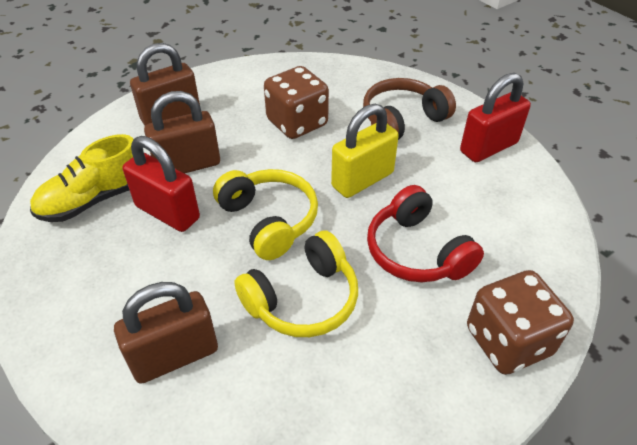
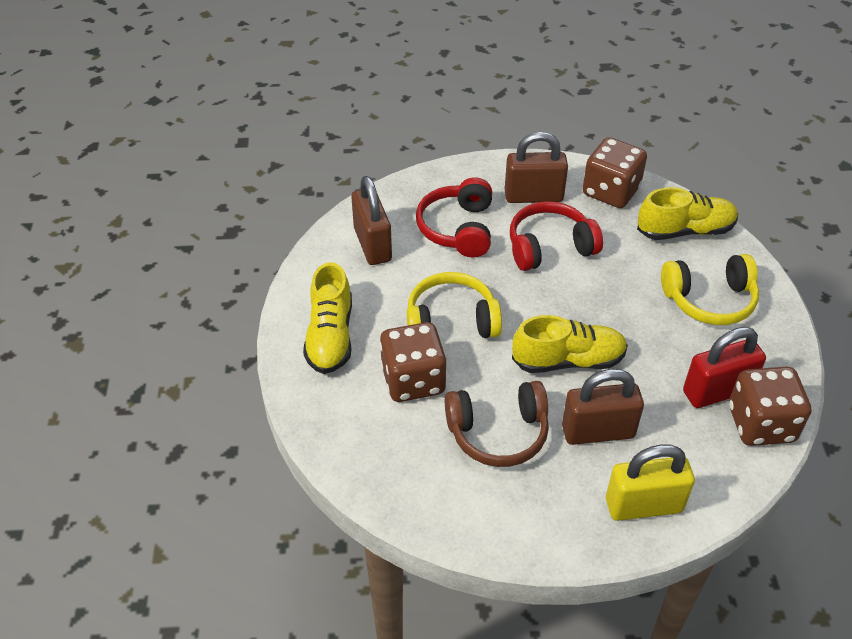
brown dice: [264,66,329,139] [467,270,574,375] = 2 -> [380,322,447,402] [583,137,647,208] [729,367,811,446] = 3
red headphones: [367,185,484,282] = 1 -> [416,177,492,257] [510,201,603,271] = 2
red padlock: [123,136,200,232] [460,73,531,162] = 2 -> [683,327,766,408] = 1
yellow shoe: [30,134,133,222] = 1 -> [303,262,352,374] [512,315,628,373] [637,187,738,240] = 3

